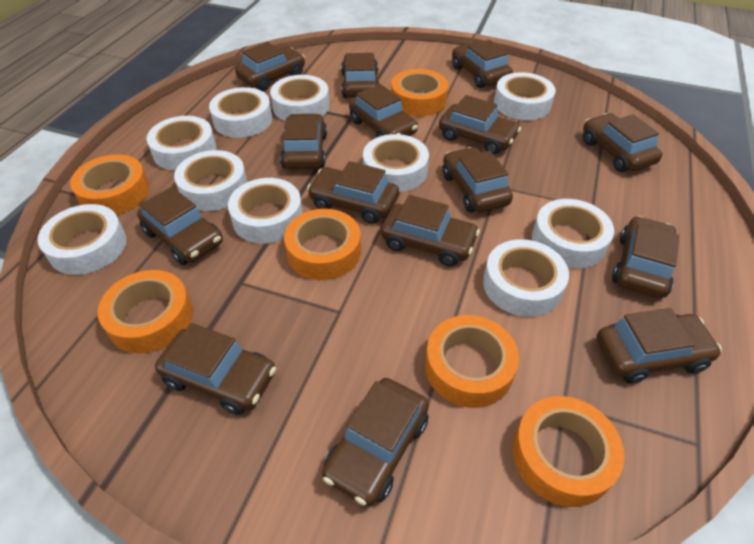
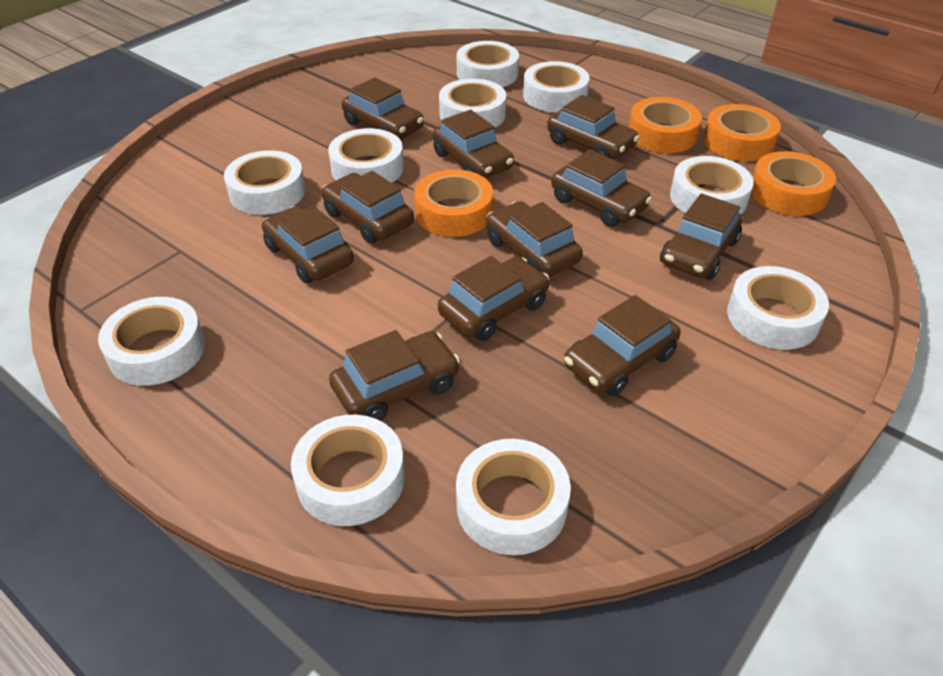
brown car: [137,187,223,265] [155,323,276,415] [235,42,305,91] [280,113,327,169] [307,161,399,224] [322,378,429,506] [341,53,379,98] [349,84,418,137] [381,195,480,267] [439,95,521,155] [442,147,513,212] [452,40,513,88] [583,113,662,172] [597,308,722,384] [612,216,679,298] = 15 -> [262,206,354,283] [322,171,414,244] [329,330,460,421] [342,77,424,139] [433,110,514,178] [438,256,549,341] [486,201,583,277] [547,95,639,159] [551,149,652,227] [564,295,680,396] [660,194,742,280] = 11
orange tape: [70,154,150,215] [98,270,193,354] [284,209,361,280] [391,69,448,116] [425,315,519,408] [512,396,625,507] = 6 -> [414,169,493,237] [629,97,702,153] [703,104,781,161] [751,151,836,216] = 4

